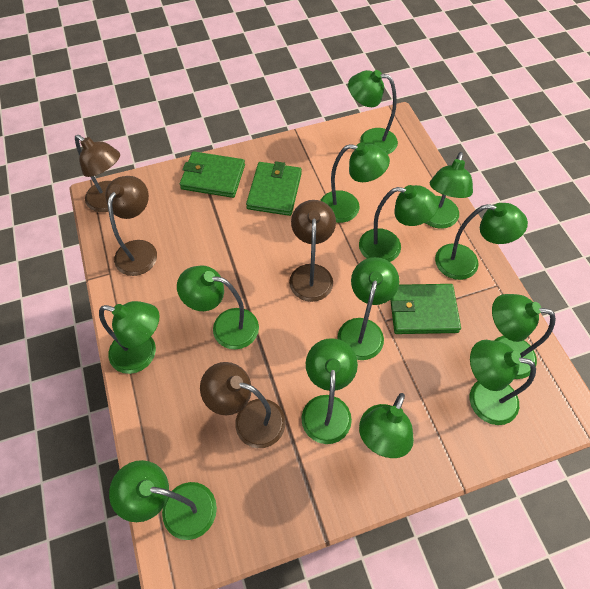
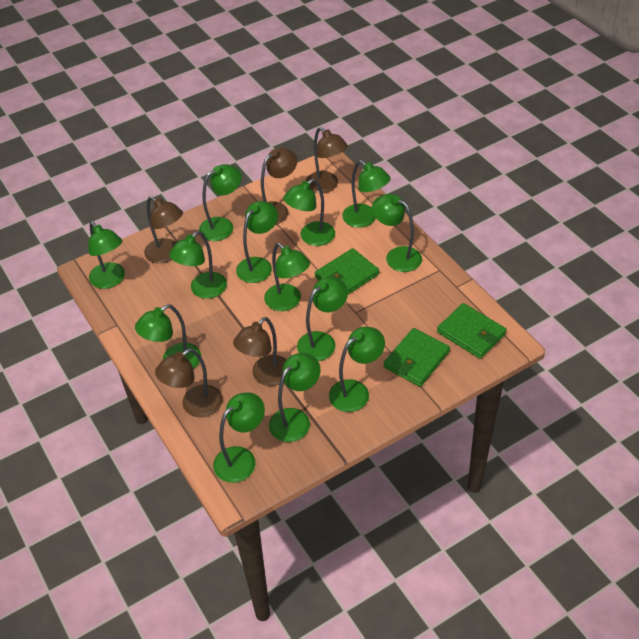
brown lamp: [75,135,120,212] [105,176,157,276] [200,362,286,448] [289,200,336,302] = 4 -> [144,196,183,264] [155,348,223,418] [233,317,287,386] [261,148,297,225] [305,127,348,193] = 5

